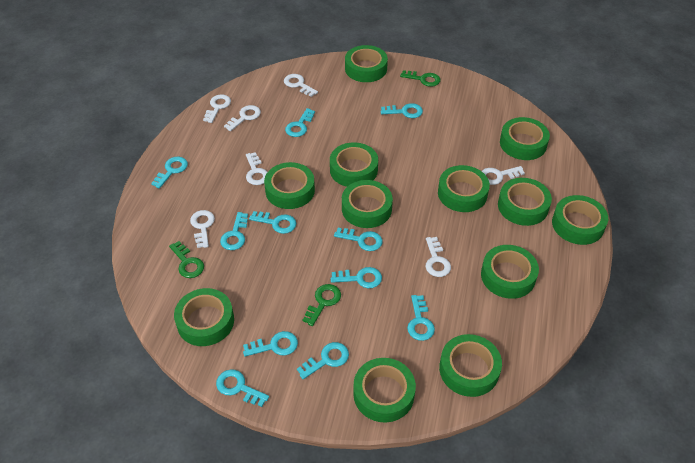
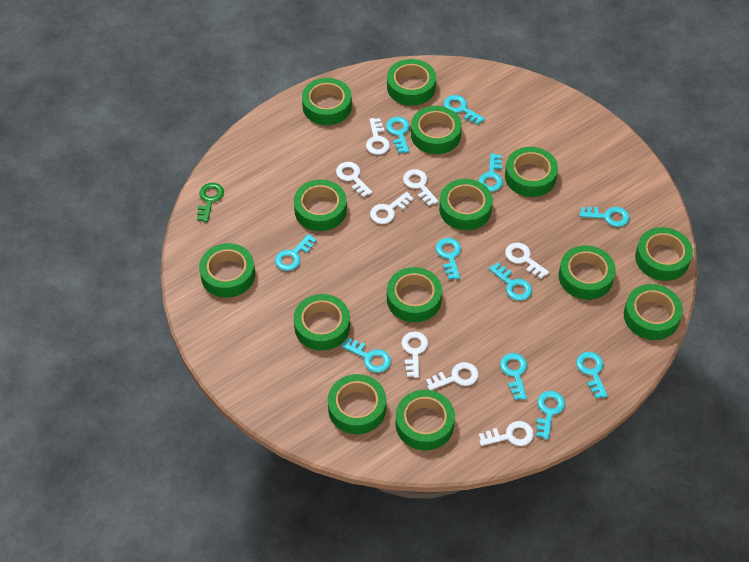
green key: [169,241,204,278] [303,284,341,326] [400,70,440,87] = 3 -> [197,183,224,222] = 1
green tape: [174,288,234,346] [264,162,315,209] [330,142,378,187] [342,180,393,228] [345,45,388,82] [353,358,416,423] [438,165,490,212] [439,334,502,397] [481,245,539,299] [498,178,552,226] [500,117,550,160] [552,195,608,245] = 12 -> [199,243,255,298] [294,179,347,231] [294,294,350,351] [302,78,352,125] [328,374,386,434] [387,59,436,106] [387,267,442,322] [396,390,455,451] [411,106,462,154] [439,179,493,230] [505,147,558,197] [559,245,616,300] [624,284,683,340] [635,227,693,281] = 14
white key: [190,210,215,248] [203,94,231,123] [224,105,261,131] [246,152,267,185] [284,74,318,97] [426,237,451,277] [482,166,525,185] = 7 -> [336,162,372,197] [366,118,390,155] [370,192,414,224] [402,331,428,378] [403,169,439,206] [426,362,479,390] [479,421,534,446] [505,243,549,279] = 8

